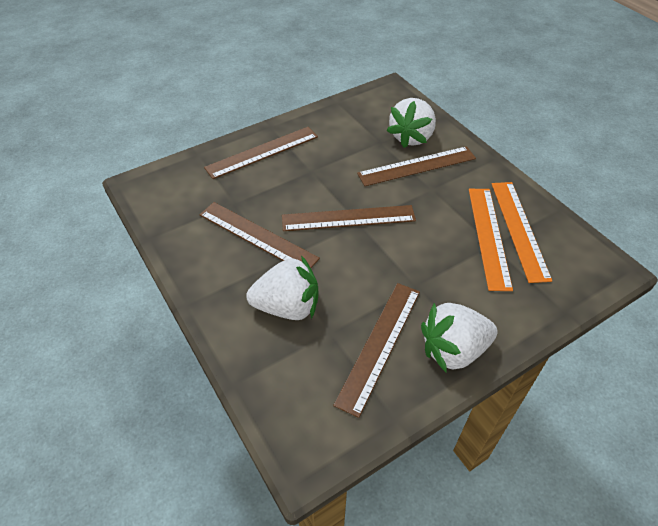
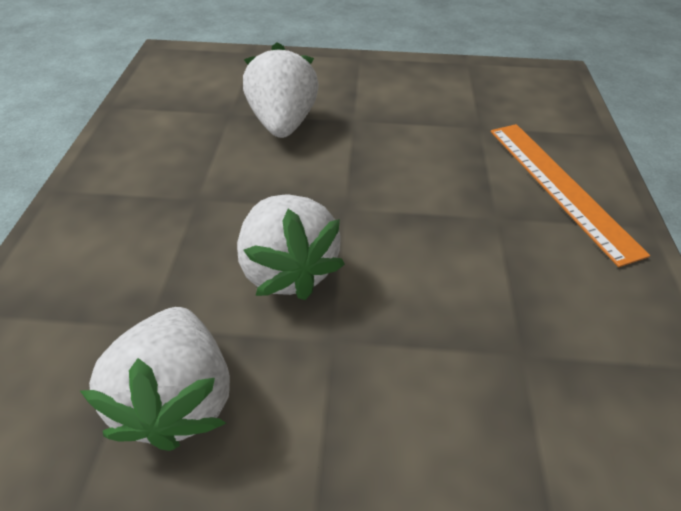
brown ruler: [199,202,320,268] [204,127,318,179] [282,205,416,231] [333,283,420,418] [357,146,476,186] = 5 -> none = 0
orange ruler: [469,189,513,291] [492,182,552,283] = 2 -> [491,124,650,267] = 1

